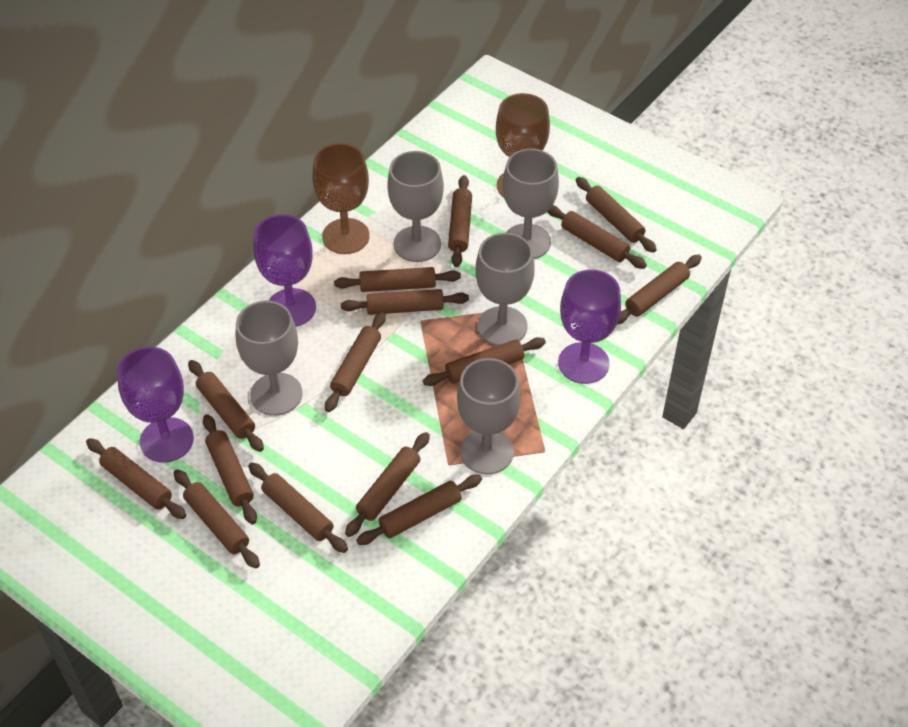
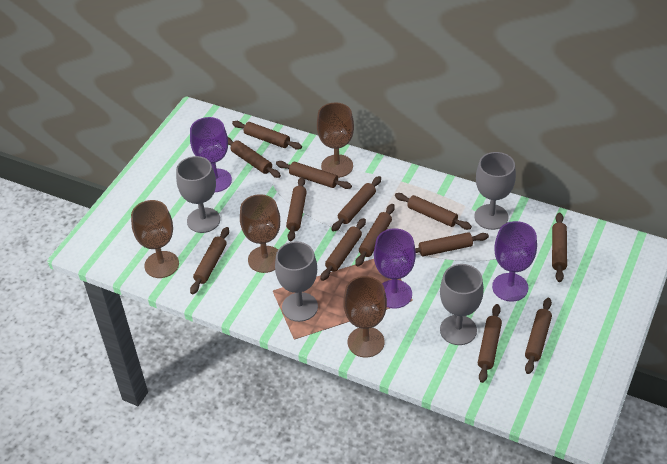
brown goblet: [313,143,370,254] [496,93,550,198] = 2 -> [131,200,179,278] [240,194,280,273] [317,102,354,178] [343,276,387,358] = 4
brown rolling pin: [86,438,186,519] [174,469,260,568] [188,360,264,452] [203,414,257,524] [248,463,348,553] [325,312,386,412] [334,267,461,292] [341,289,469,315] [345,432,430,537] [356,475,482,545] [423,337,546,386] [448,175,472,267] [548,205,647,269] [576,177,657,253] [617,255,702,324] = 15 -> [190,227,229,294] [228,137,281,178] [232,121,302,150] [276,161,352,189] [286,177,307,241] [320,218,366,281] [332,176,381,232] [355,204,395,266] [395,193,472,230] [415,232,489,256] [478,304,502,383] [525,298,552,374] [552,213,567,282] = 13
grey goblet: [236,301,303,416] [387,151,444,262] [457,358,521,474] [475,233,535,346] [502,149,559,259] = 5 -> [176,156,220,233] [275,241,318,322] [440,264,484,345] [474,152,516,230] = 4

